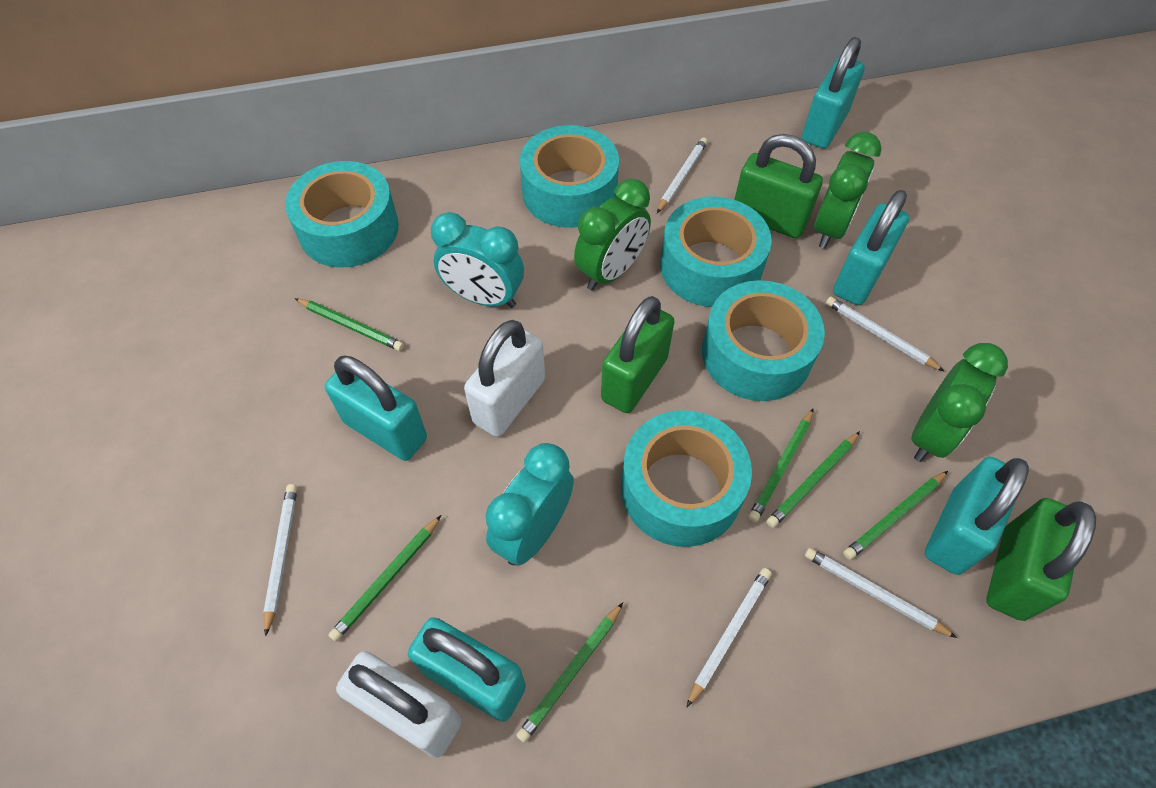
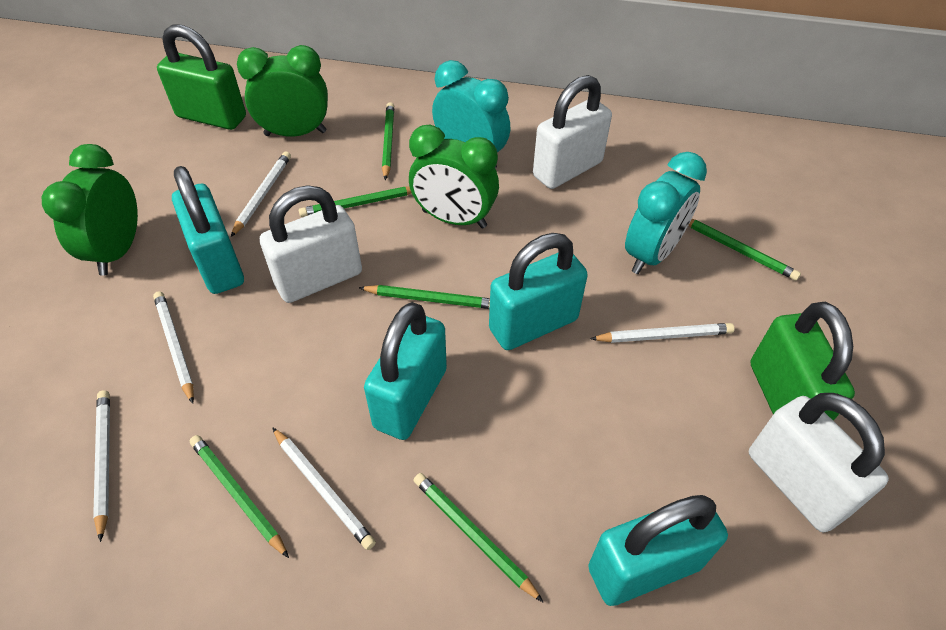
green padlock: [601,296,675,413] [734,134,823,238] [986,498,1096,621] = 3 -> [157,25,246,130] [750,302,855,421] = 2
turquoise padlock: [325,356,427,461] [408,617,526,722] [802,37,865,149] [833,190,909,305] [925,457,1029,575] = 5 -> [172,166,244,294] [364,302,447,440] [489,233,588,350] [588,495,728,606] = 4
turquoise tape: [285,161,399,268] [520,125,619,228] [621,410,752,547] [660,197,772,307] [702,280,825,401] = 5 -> none = 0
white padlock: [336,651,462,758] [464,320,545,437] = 2 -> [260,185,362,303] [533,75,612,189] [749,393,889,532] = 3

